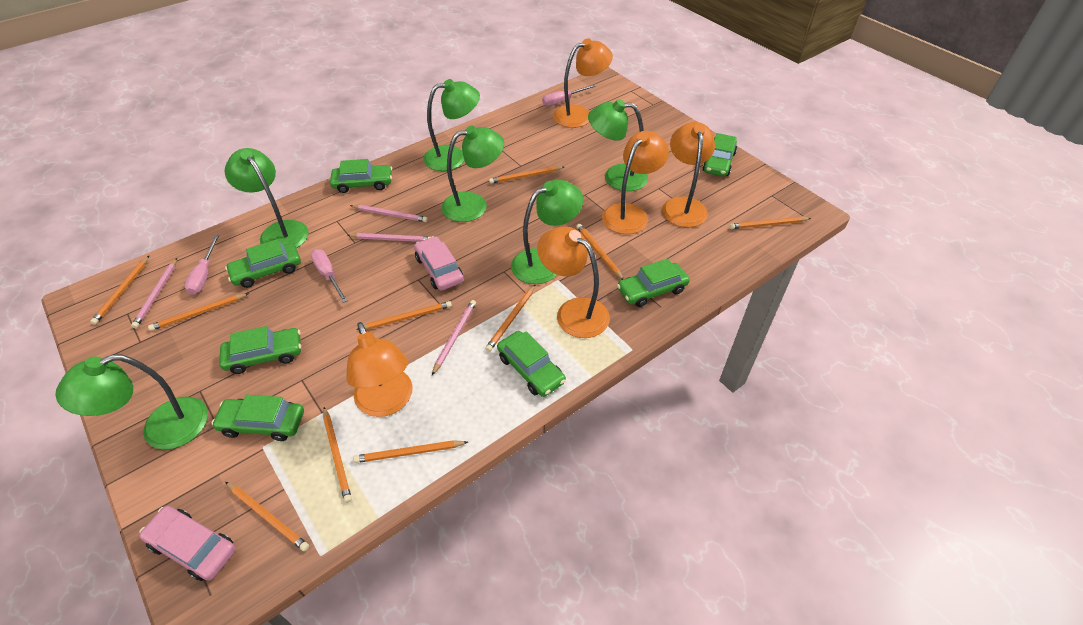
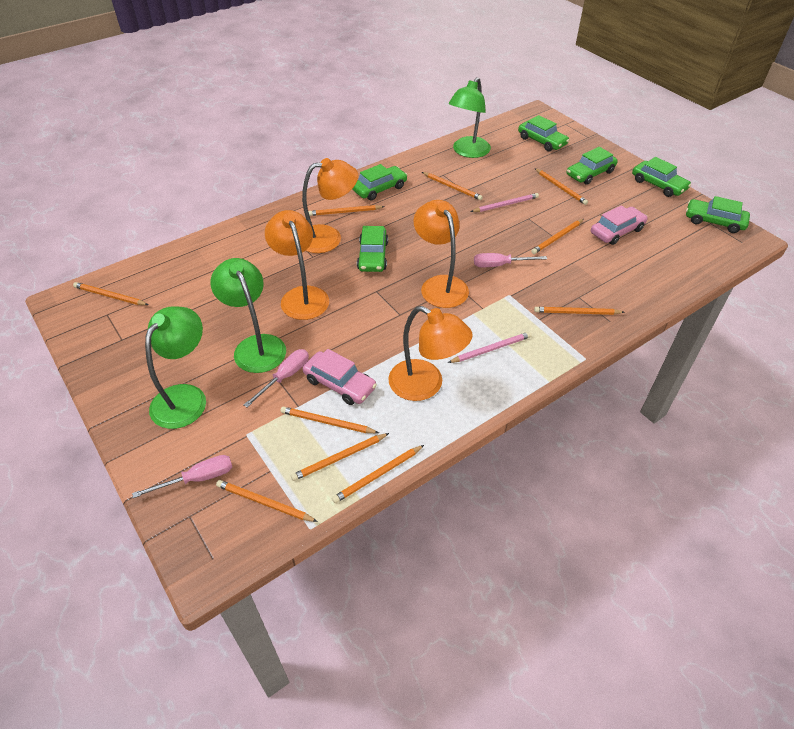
green car: [212,395,304,441] [219,326,301,374] [225,239,301,288] [330,159,392,193] [497,331,566,397] [617,259,690,307] [703,133,737,177] = 7 -> [353,164,407,200] [357,226,388,272] [518,115,569,152] [567,147,618,185] [632,157,691,197] [686,196,750,233] = 6
green lamp: [55,354,208,450] [225,148,309,248] [423,79,480,171] [441,126,504,222] [511,180,583,284] [588,99,648,191] = 6 -> [145,306,206,429] [210,258,286,373] [449,77,491,158] = 3
orange lamp: [346,322,413,417] [537,226,610,338] [553,38,613,128] [602,131,669,234] [662,122,715,228] = 5 -> [265,210,329,320] [302,158,358,253] [388,306,473,401] [414,200,469,308] = 4
pink pencil: [131,258,177,328] [347,233,431,242] [350,205,428,222] [432,300,476,375] = 4 -> [448,332,532,363] [471,193,539,212] = 2

